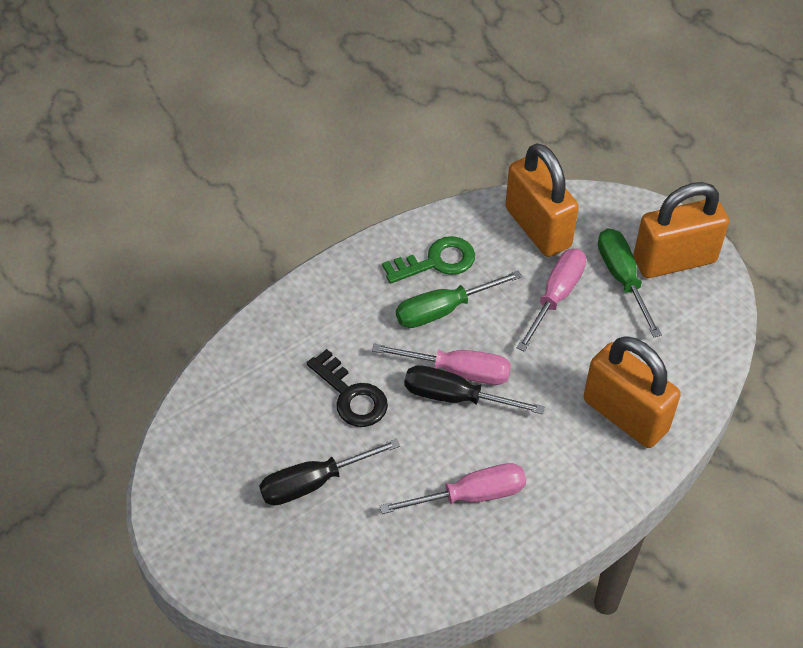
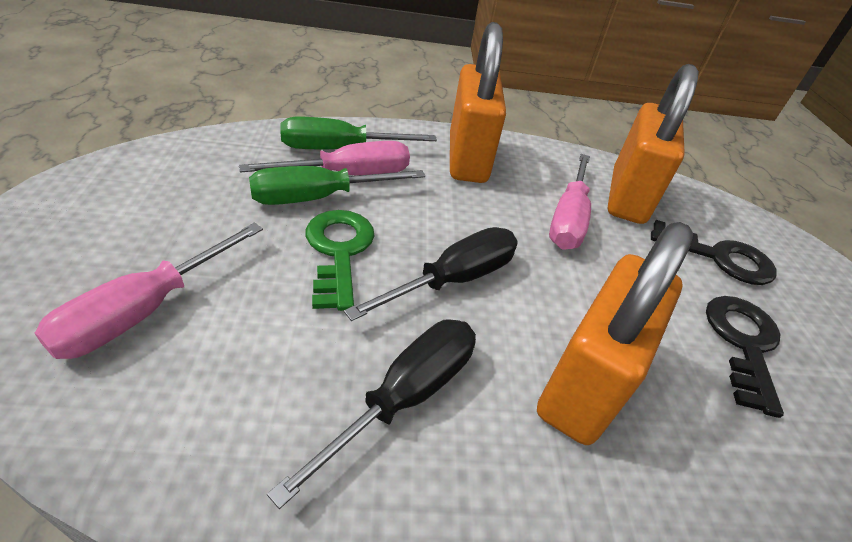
black key: [307,349,388,427] = 1 -> [651,220,776,285] [706,296,784,418] = 2

